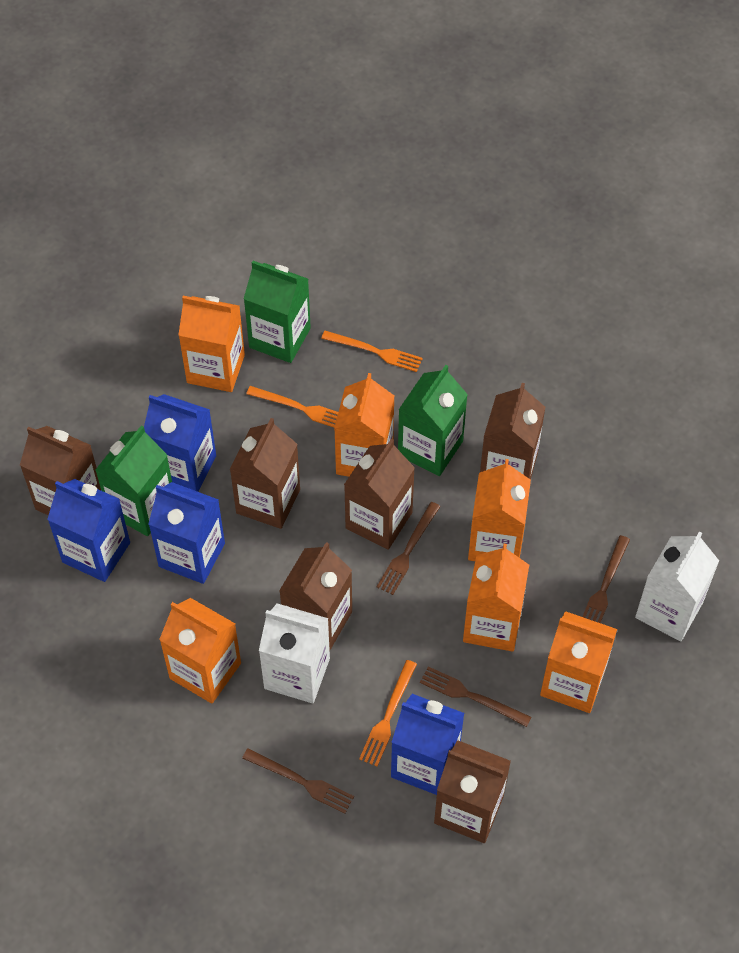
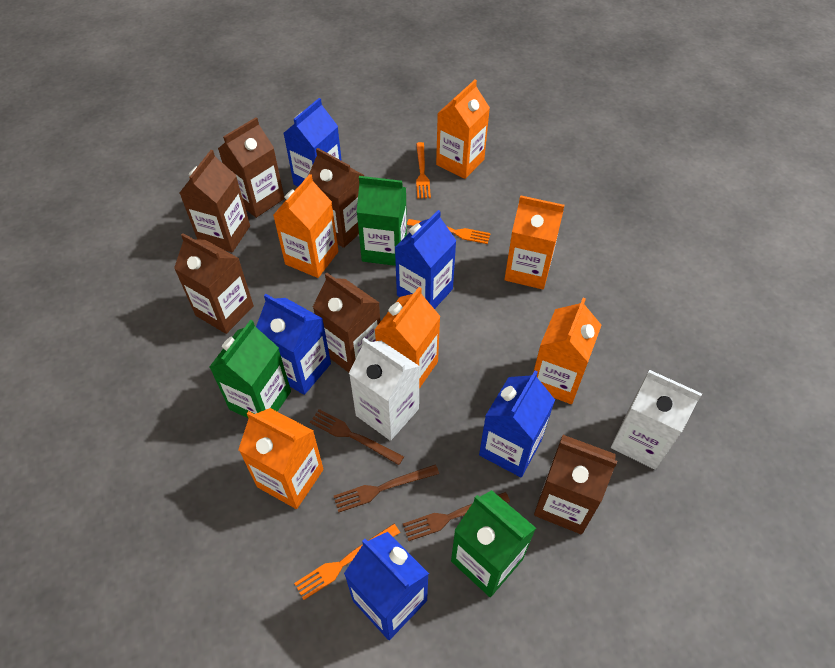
blue carton: [47,479,130,582] [144,394,216,492] [148,482,225,584] [391,694,464,795] = 4 -> [256,294,331,395] [284,98,342,187] [344,532,429,640] [394,210,457,309] [479,370,555,477] = 5
brown fork: [242,748,354,814] [377,502,441,595] [420,666,531,727] [582,535,630,623] = 4 -> [310,409,404,465] [334,464,439,513] [403,492,510,541] = 3

